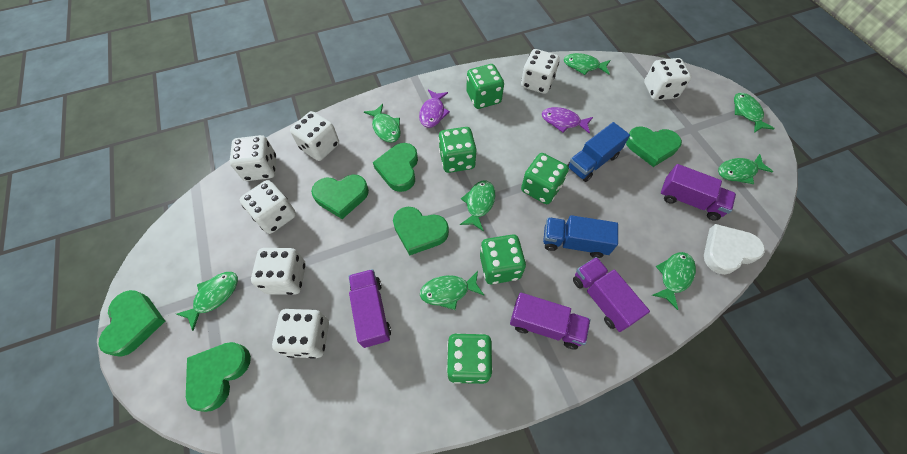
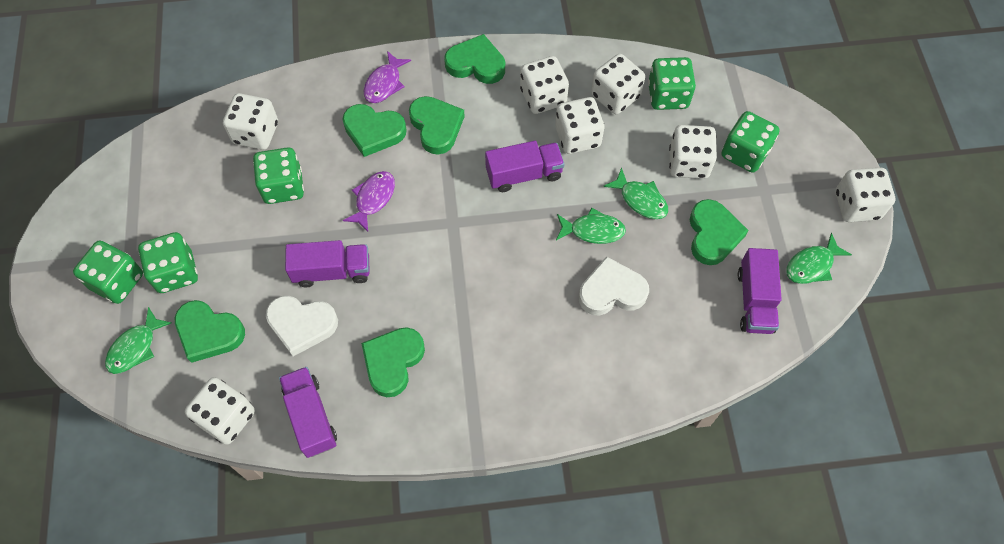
blue truck: [543,215,618,258] [568,122,630,182] = 2 -> none = 0
green fish: [176,272,238,331] [364,104,400,143] [420,271,484,310] [460,180,495,232] [564,53,611,75] [652,252,696,310] [718,154,774,184] [734,93,775,133] = 8 -> [105,307,172,374] [556,208,626,244] [603,168,668,219] [786,233,852,284] = 4
white heart: [704,224,765,275] = 1 -> [266,296,338,356] [579,256,649,315] = 2

